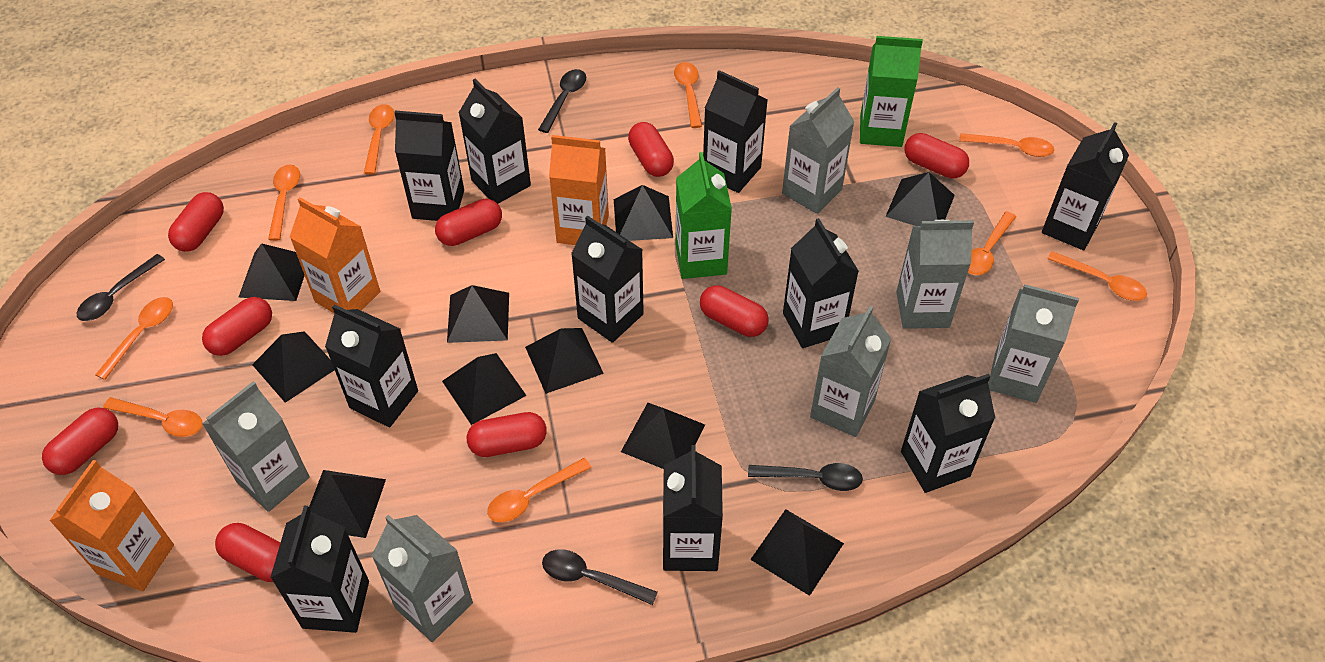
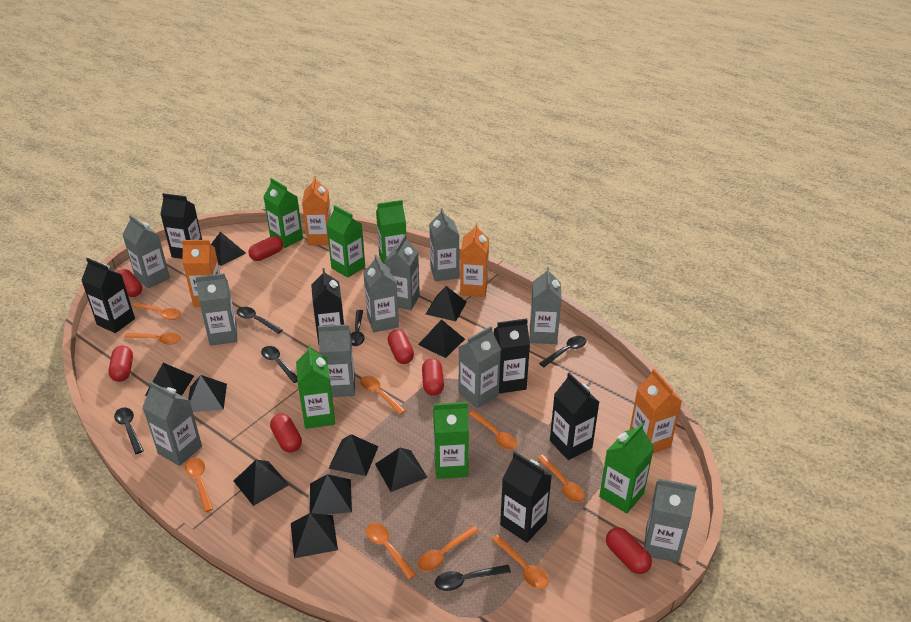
black carton: [270,506,369,633] [325,304,418,427] [394,111,464,221] [459,79,531,204] [571,215,644,343] [663,445,723,571] [703,70,768,193] [783,218,859,348] [901,374,995,493] [1042,122,1129,250] = 10 -> [81,258,135,333] [160,193,202,259] [311,268,344,345] [494,318,530,394] [500,452,552,543] [550,372,599,460] = 6
black spoon: [77,254,165,321] [538,69,586,133] [542,549,658,605] [748,463,863,491] = 4 -> [114,407,144,454] [236,307,283,334] [261,346,298,383] [351,310,365,346] [435,565,511,591] [539,336,586,367] = 6
green carton: [675,152,732,279] [860,36,923,147] = 2 -> [264,178,303,248] [296,344,335,429] [326,205,365,278] [376,200,407,264] [433,402,469,479] [599,423,654,514] = 6
grey carton: [202,381,310,512] [372,515,473,642] [782,87,854,214] [810,306,892,437] [896,220,974,329] [988,284,1079,403] = 6 -> [123,215,170,288] [142,381,202,466] [195,273,237,346] [318,324,355,397] [363,255,399,332] [385,234,420,310] [429,208,459,281] [459,326,501,408] [530,267,562,344] [644,478,697,563] = 10
orange carton: [49,460,174,591] [290,197,380,313] [549,135,609,245] = 3 -> [182,240,220,307] [302,176,331,245] [460,223,489,297] [630,369,682,453] = 4
red capsule: [42,408,118,475] [168,192,224,252] [202,297,272,356] [215,523,281,582] [435,199,502,246] [467,412,547,457] [628,122,674,177] [700,285,769,337] [905,133,969,179] = 9 -> [109,346,133,382] [117,269,142,297] [248,236,283,261] [270,414,302,453] [387,330,414,364] [422,358,444,396] [606,527,652,574] = 7

